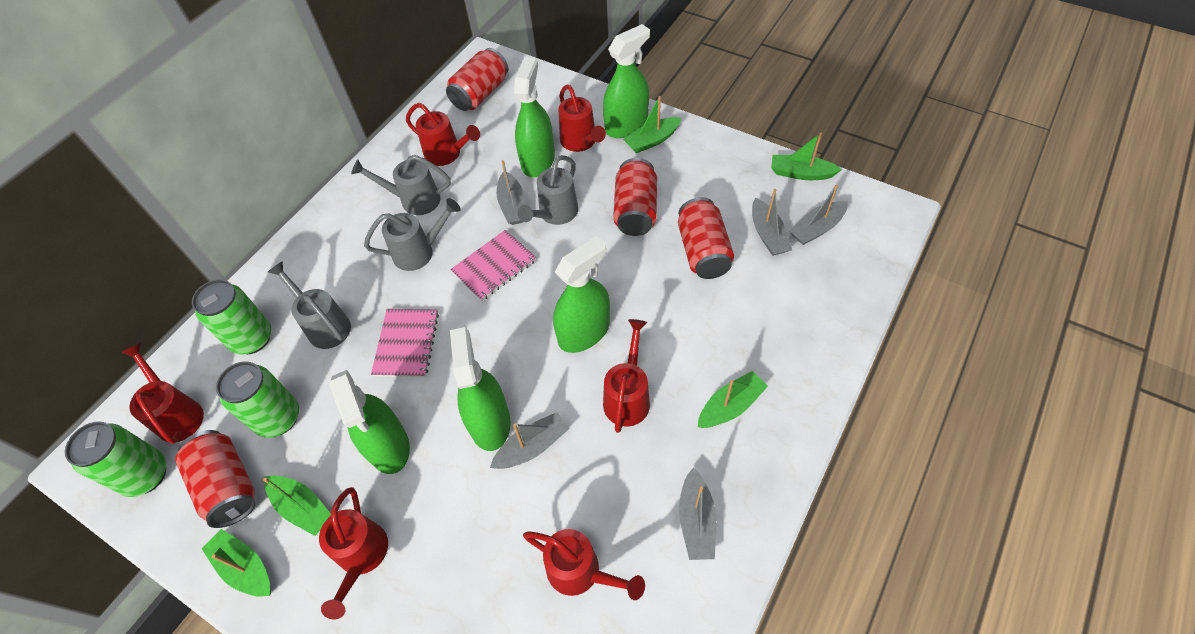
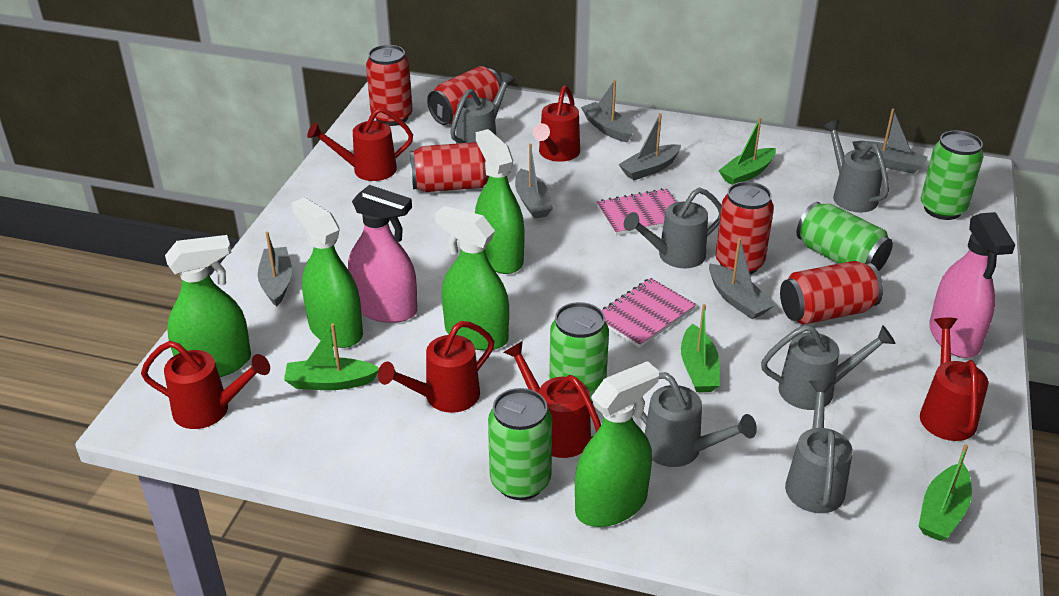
green boat: [202,529,271,597] [263,475,331,536] [623,96,682,153] [698,371,768,428] [771,132,842,180] = 5 -> [284,323,379,390] [681,304,720,392] [718,118,776,185] [919,444,972,541] = 4
green can: [65,422,166,497] [192,279,271,355] [216,362,299,438] = 3 -> [488,388,552,500] [549,302,609,403] [796,202,893,271] [921,130,984,220] = 4
grey boat: [490,412,569,469] [497,160,526,225] [679,468,716,560] [752,189,792,256] [790,184,848,245] = 5 -> [258,232,292,307] [515,144,553,219] [581,80,633,143] [618,113,681,180] [709,238,774,319] [852,109,928,174] = 6
grey watering can: [268,261,351,349] [351,155,451,215] [364,198,461,271] [518,155,578,225] = 4 -> [450,72,515,144] [624,188,722,268] [634,372,757,467] [761,325,896,410] [785,380,853,513] [822,120,889,213] = 6
pink spray bottle: none = 0 -> [348,185,417,323] [929,212,1015,358] = 2
red can: [175,430,256,528] [446,48,508,111] [613,158,657,236] [678,197,734,279] = 4 -> [366,45,412,126] [410,142,489,192] [427,66,502,125] [716,182,774,275] [780,261,883,325] = 5

